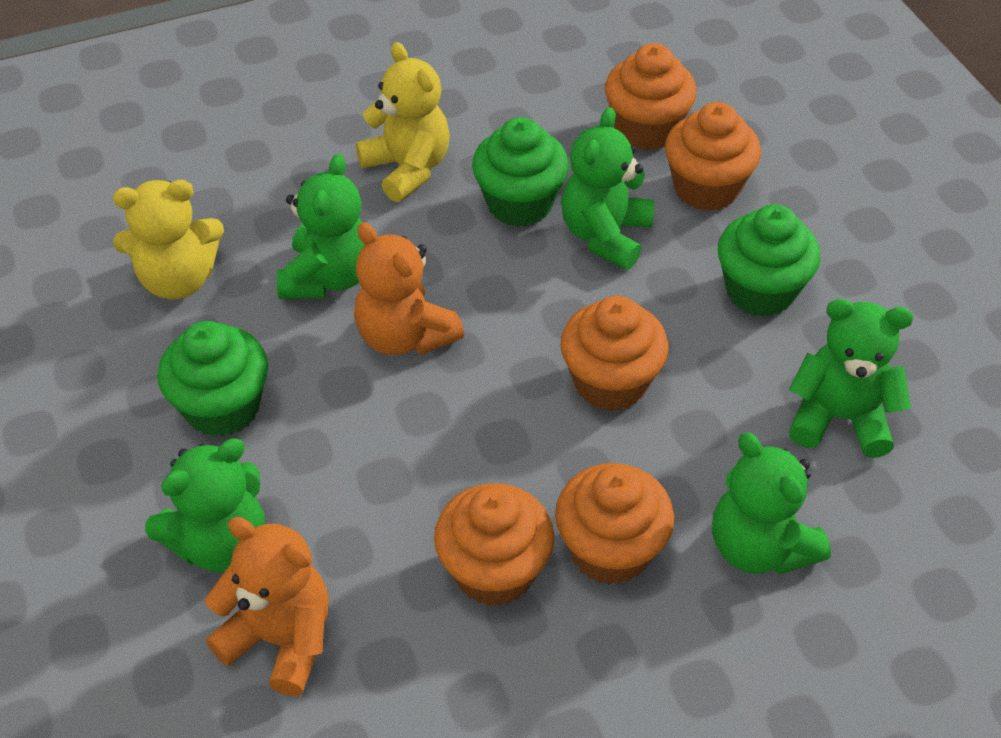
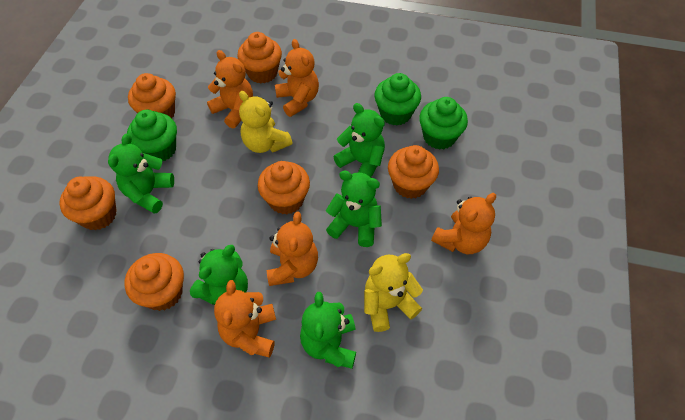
orange cupcake: [434,483,554,606] [555,463,674,585] [560,296,669,411] [605,43,697,150] [665,102,761,211] = 5 -> [59,177,117,230] [125,253,184,311] [128,73,176,118] [237,32,282,83] [258,161,310,214] [388,145,439,199] = 6
orange teddy bear: [205,517,329,696] [354,222,464,355] = 2 -> [207,50,253,128] [214,280,276,357] [267,212,318,286] [275,39,319,117] [431,193,496,254] = 5

